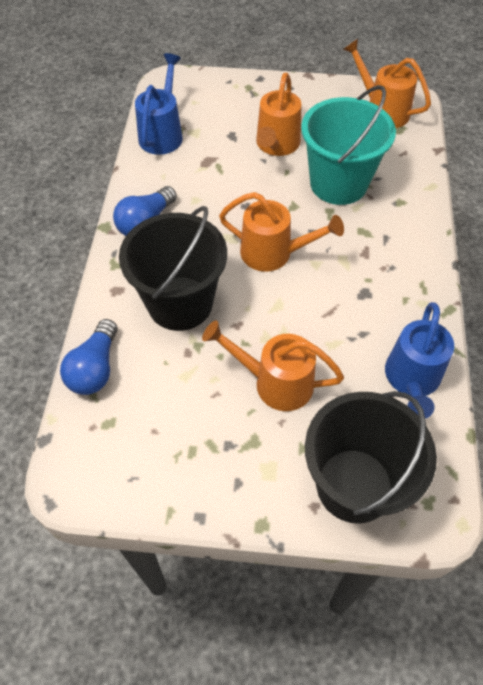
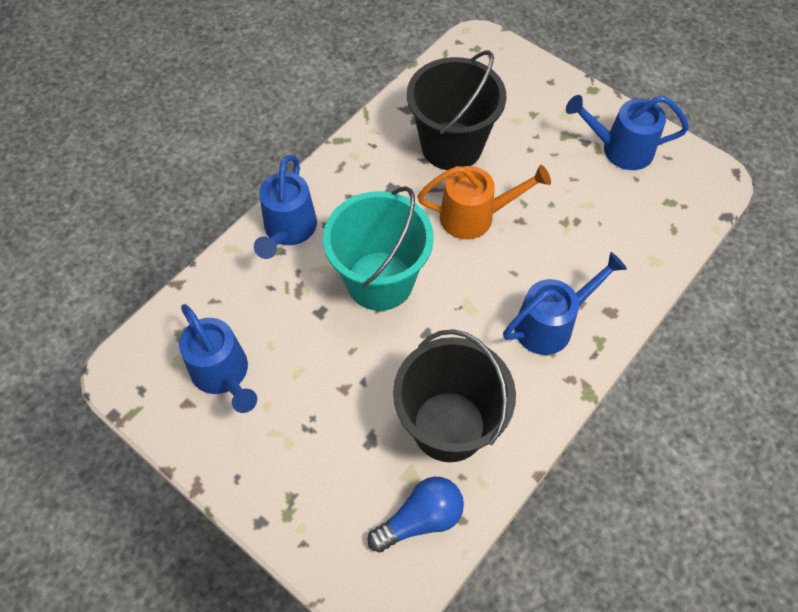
blue light bulb: [60,319,118,395] [113,186,177,236] = 2 -> [367,477,464,553] = 1
blue watering can: [135,53,183,155] [385,302,454,419] = 2 -> [179,304,257,413] [254,155,317,259] [503,252,627,355] [566,95,689,170] = 4
orange watering can: [202,320,344,411] [219,192,344,272] [256,73,301,156] [343,39,431,128] = 4 -> [417,165,551,239] = 1

